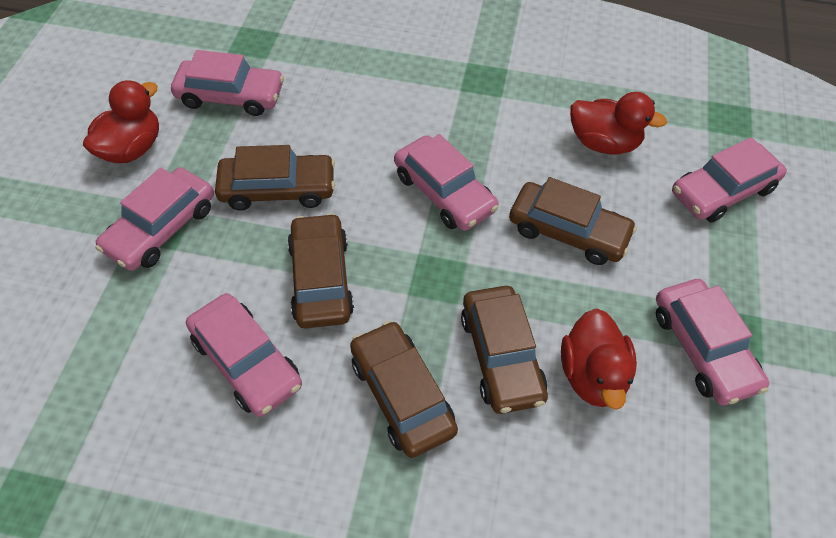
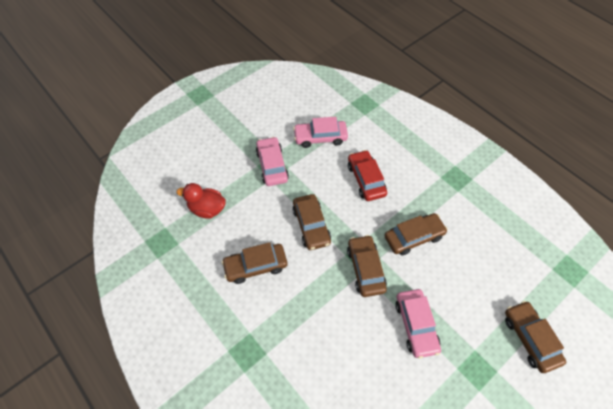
pink car: [95,167,214,271] [171,50,284,116] [186,293,302,417] [394,134,499,231] [656,279,769,405] [672,137,787,222] = 6 -> [256,137,289,186] [293,117,348,148] [395,289,441,359] = 3
red car: none = 0 -> [348,150,387,201] = 1
red duck: [83,80,159,163] [561,309,637,410] [570,92,667,154] = 3 -> [177,183,226,219] = 1

